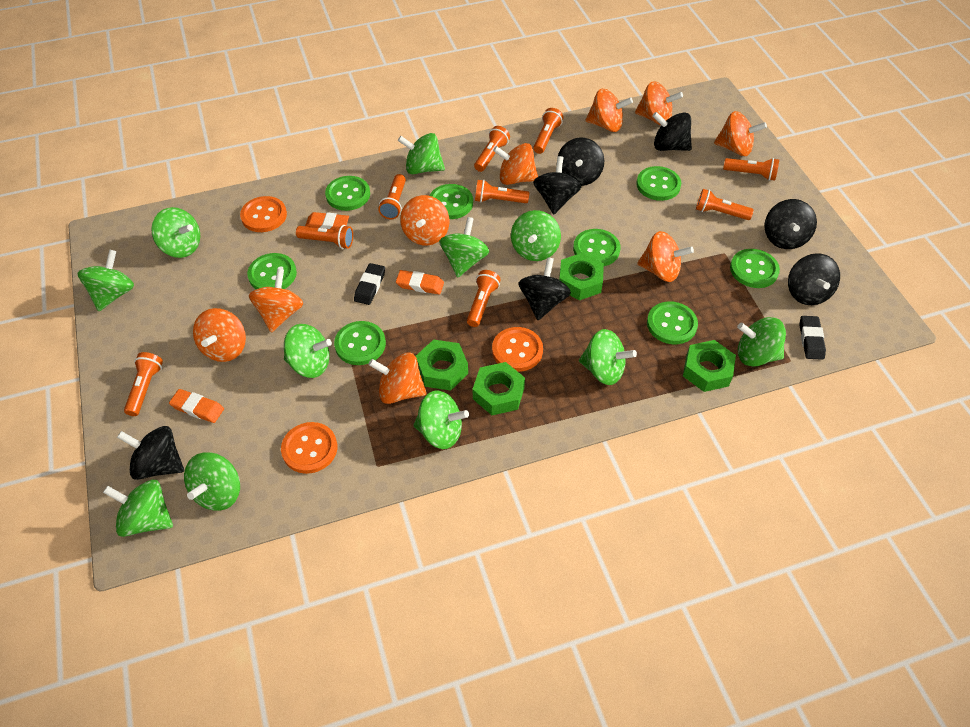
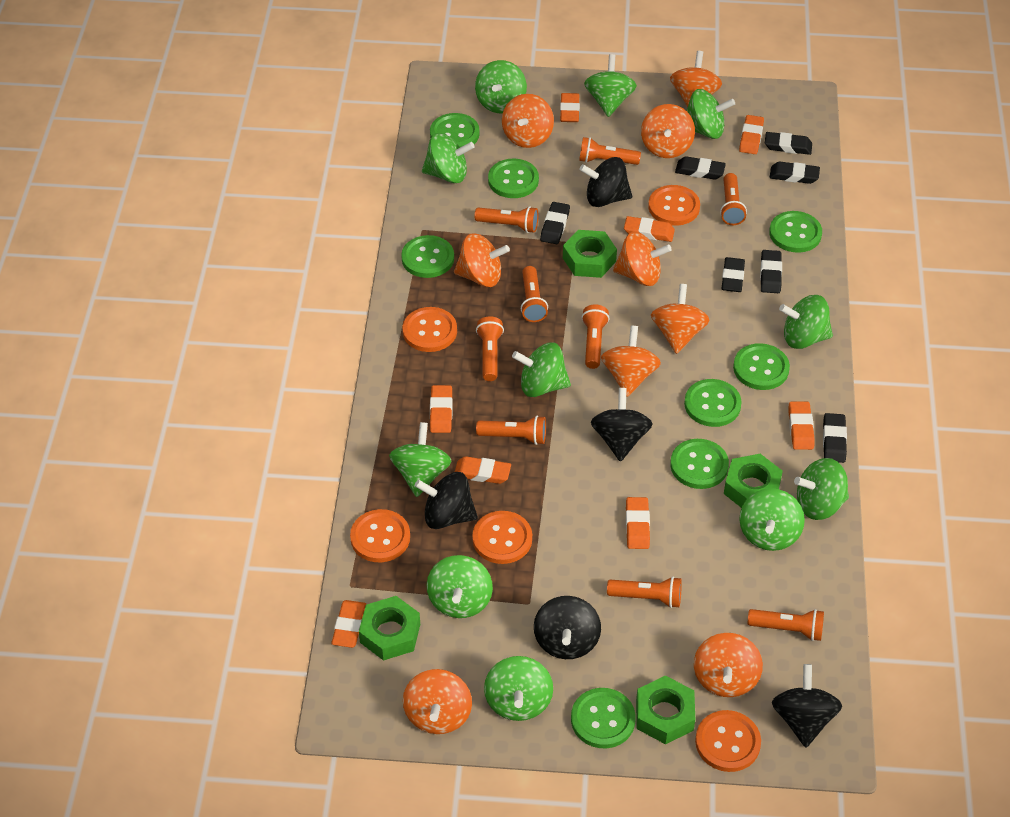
black eraser: [354,263,385,305] [799,316,826,360] = 2 -> [540,202,570,244] [675,156,726,180] [721,257,745,292] [760,250,782,293] [765,132,812,155] [770,162,820,184] [823,413,847,463] = 7
black spinning top: [117,426,184,480] [519,257,571,320] [533,156,581,214] [558,138,604,186] [652,112,692,151] [764,199,817,249] [788,253,840,305] = 7 -> [415,472,478,529] [534,596,601,659] [579,157,632,207] [591,388,652,462] [772,664,842,747] = 5
orange button: [240,196,287,232] [281,422,337,474] [492,327,543,372] = 3 -> [350,509,410,562] [402,307,457,352] [472,511,532,564] [648,185,700,226] [695,710,761,772] = 5
orange eraser: [169,389,224,423] [305,212,349,230] [396,270,444,294] = 3 -> [331,600,366,648] [430,385,453,433] [455,456,511,484] [560,93,580,122] [624,216,675,242] [626,497,650,549] [739,115,764,154] [788,401,815,450] = 8

